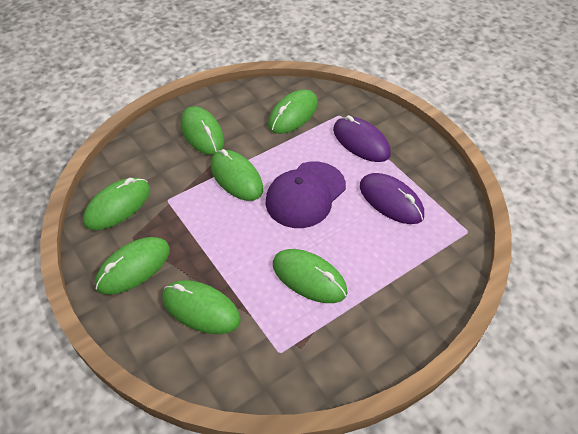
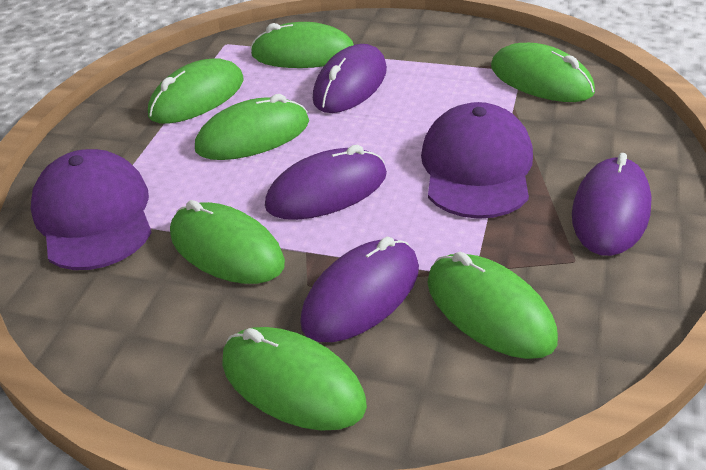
purple cap: [266,162,346,228] = 1 -> [31,149,152,270] [421,102,533,219] = 2
purple mouse: [333,115,391,162] [360,173,424,224] = 2 -> [265,145,387,220] [300,237,419,342] [313,44,387,113] [572,153,652,256] = 4

